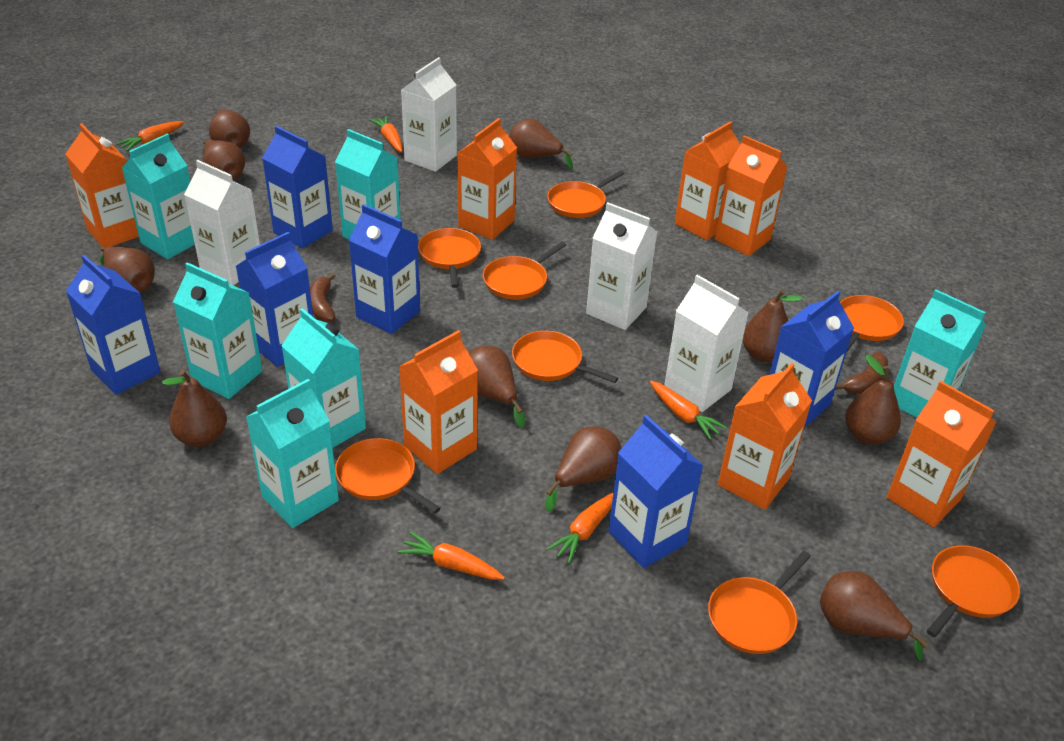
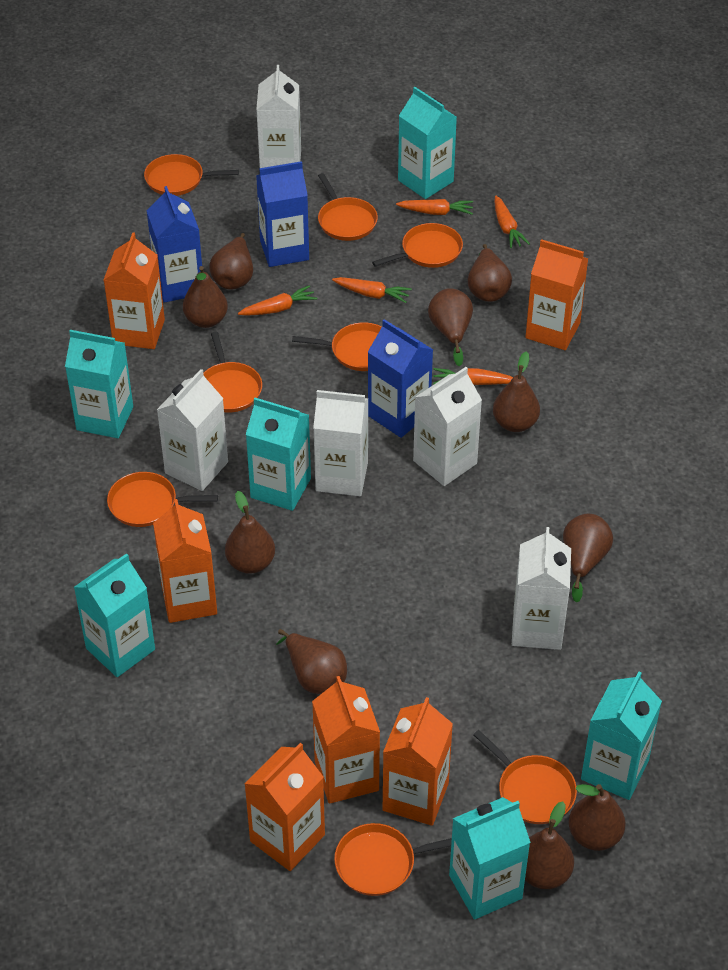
blue carton: [66,255,160,395] [236,232,313,367] [262,126,333,248] [349,204,420,334] [608,415,704,568] [769,291,854,428] = 6 -> [146,186,202,303] [256,161,309,267] [368,319,433,438] = 3
brown banana: [310,273,335,323] [835,352,888,394] = 2 -> none = 0
orange carton: [65,123,139,248] [399,330,478,474] [458,118,517,240] [675,121,740,240] [715,135,788,256] [718,363,812,510] [887,381,996,527] = 7 -> [104,232,165,349] [153,499,217,623] [244,743,325,871] [312,676,380,804] [383,697,453,826] [525,239,588,350] = 6
white carton: [184,160,260,285] [401,57,457,172] [586,202,657,330] [664,275,749,412] = 4 -> [157,369,228,491] [256,65,301,168] [313,390,368,496] [413,367,482,486] [512,527,571,650] = 5

